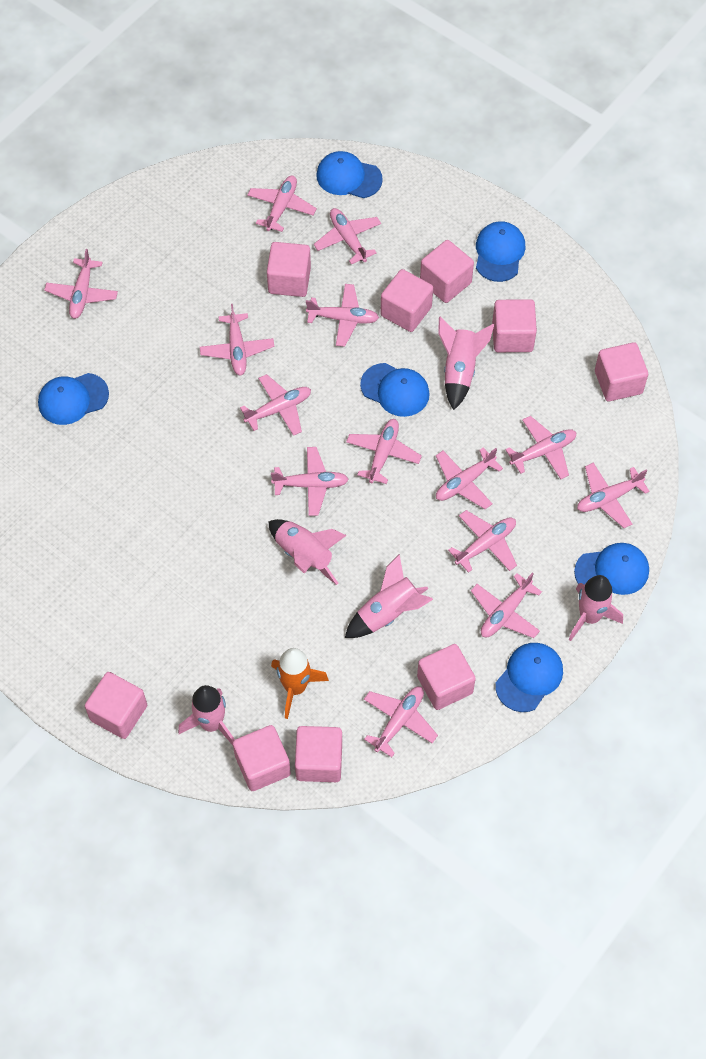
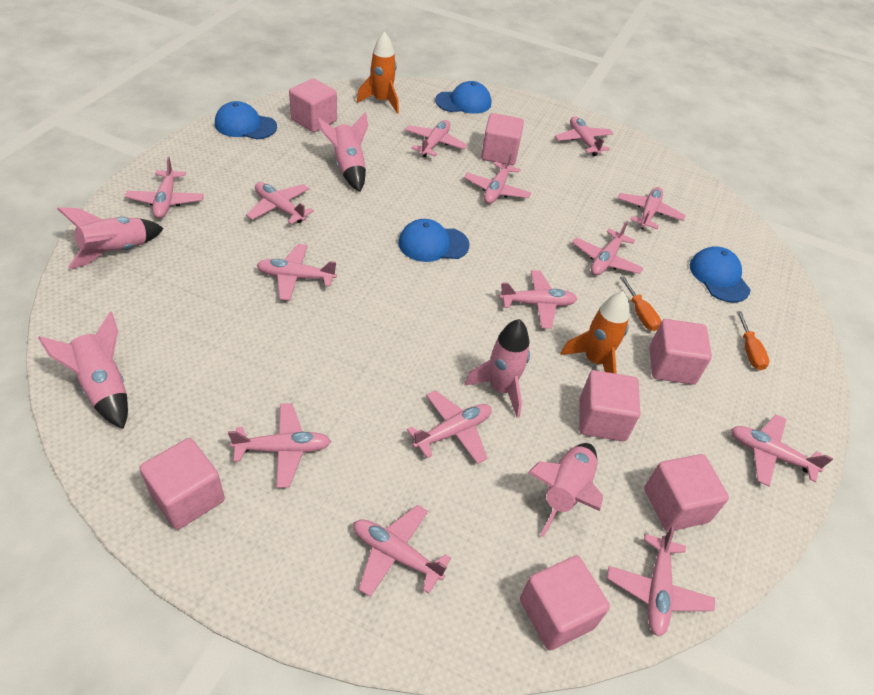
blue cap: [38,373,109,425] [316,151,383,198] [360,363,430,417] [476,221,525,282] [495,643,563,712] [574,543,649,595] = 6 -> [215,101,277,140] [398,219,470,262] [435,81,491,114] [690,246,751,303] = 4
orange rocket: [271,648,329,719] = 1 -> [357,31,399,114] [560,291,630,374] = 2
orange screwdriver: none = 0 -> [620,277,661,331] [737,311,769,370] = 2
pink cube: [85,672,147,739] [233,725,291,791] [267,242,311,297] [295,726,342,782] [380,269,433,332] [417,644,476,710] [420,240,474,303] [492,299,537,352] [595,342,648,401] = 9 -> [140,438,225,530] [289,78,337,132] [481,113,524,165] [520,556,610,651] [579,370,640,441] [644,454,729,532] [649,319,712,385] = 7

